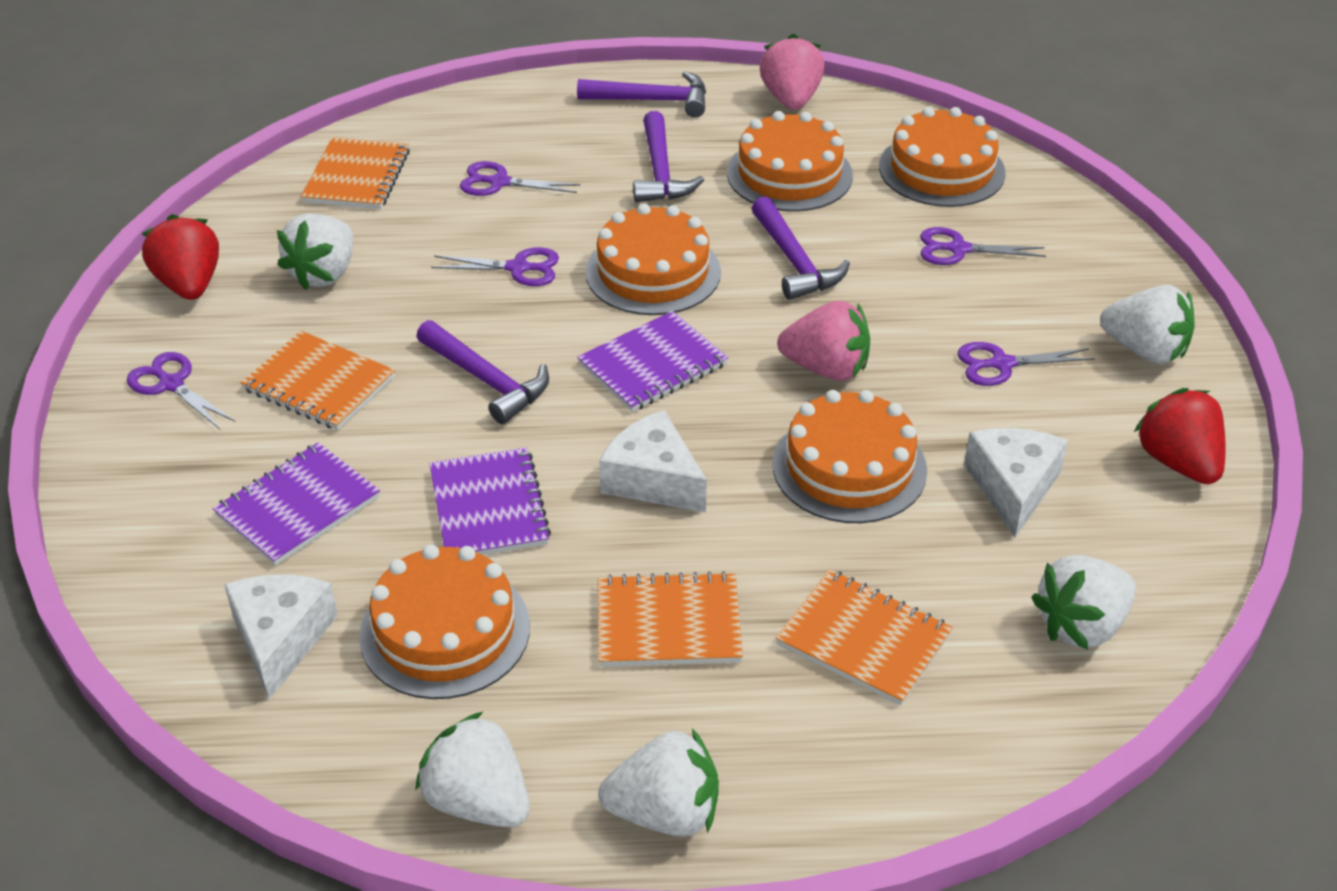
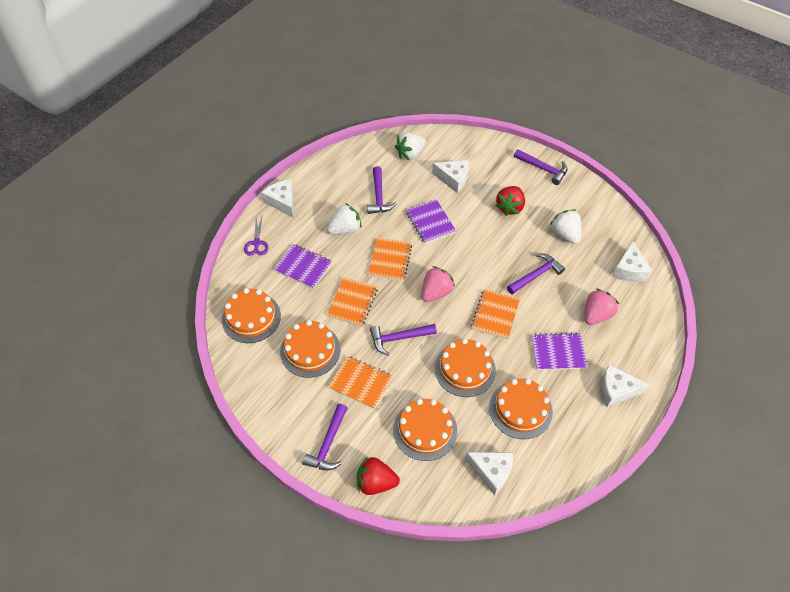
purple hammer: [416,320,549,424] [577,71,706,118] [633,111,704,202] [751,197,850,300] = 4 -> [302,404,347,470] [367,166,397,214] [370,324,437,355] [507,253,565,295] [514,149,568,185] = 5
purple scissors: [127,352,236,429] [431,247,559,286] [460,161,580,196] [920,227,1046,265] [958,342,1095,386] = 5 -> [244,217,268,256] = 1
white cheese: [224,575,338,700] [599,410,707,513] [964,428,1068,538] = 3 -> [262,179,293,217] [432,160,469,193] [465,452,513,495] [601,364,649,407] [612,241,653,282] = 5
white strawberry: [277,213,353,290] [415,712,530,828] [598,729,719,837] [1031,555,1136,650] [1100,285,1195,364] = 5 -> [327,203,362,235] [395,132,426,160] [550,209,582,244] = 3

